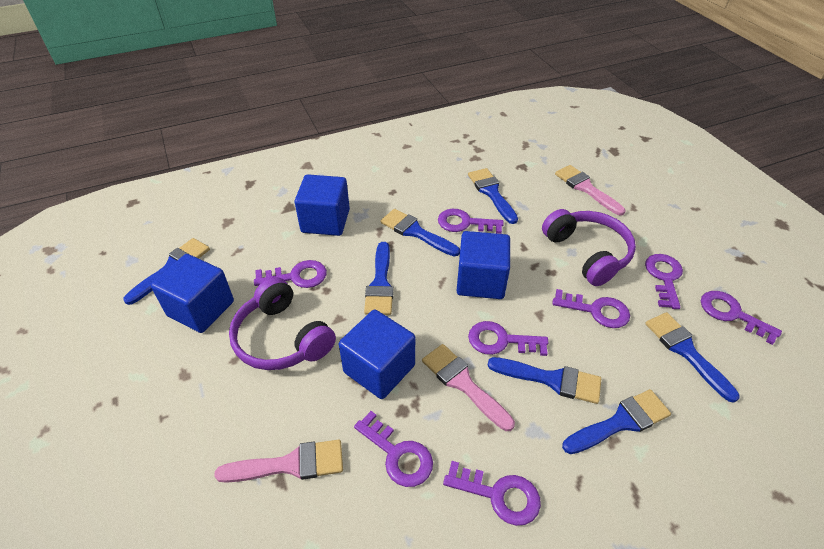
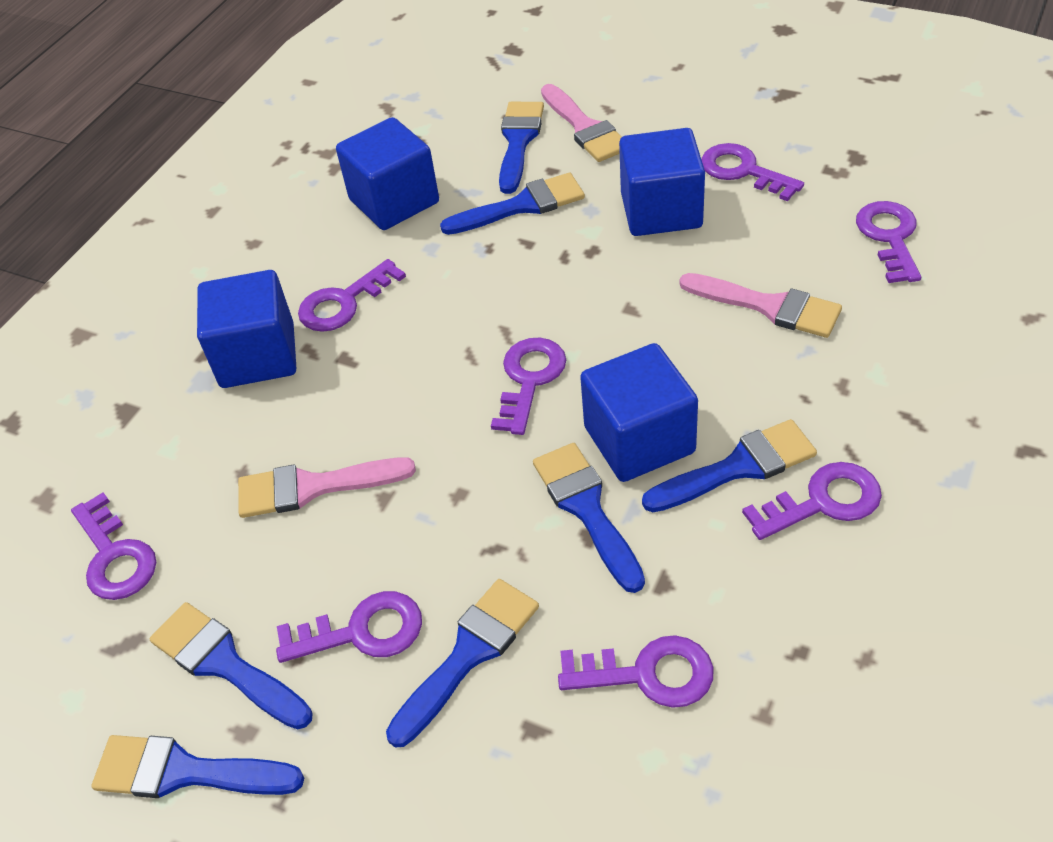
purple headphones: [229,277,336,370] [542,209,636,286] = 2 -> none = 0

